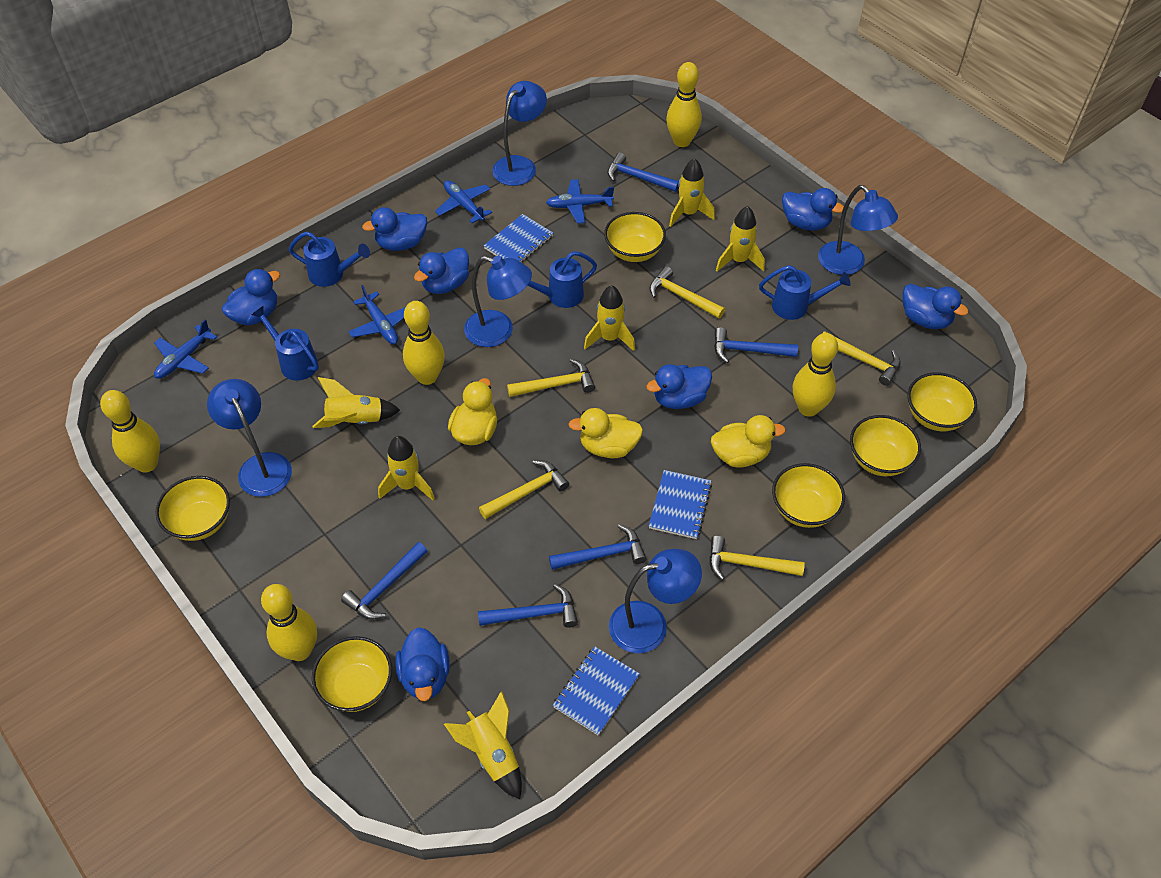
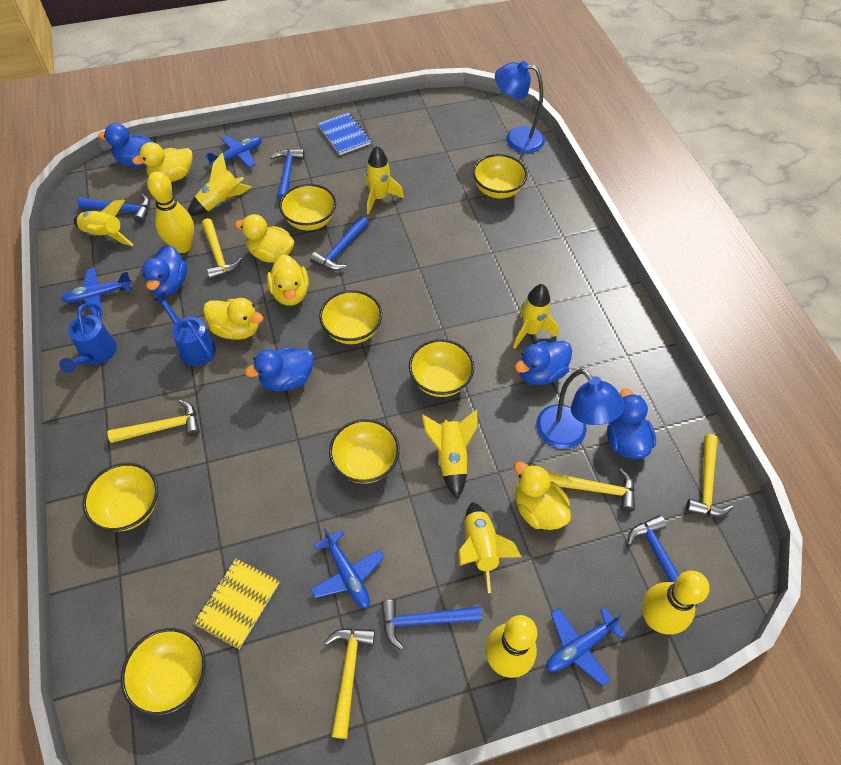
blue duck: [222,269,280,325] [362,207,427,251] [396,627,450,701] [414,247,469,294] [646,364,712,409] [782,188,844,231] [903,284,968,329] = 7 -> [98,123,155,167] [142,245,187,296] [245,347,314,391] [515,341,572,385] [607,389,656,459] = 5
blue lamp: [207,379,292,497] [464,256,532,347] [492,81,547,186] [609,549,702,653] [818,185,898,275] = 5 -> [495,61,545,153] [536,369,625,449] = 2
blue notebook: [483,214,553,262] [553,646,640,736] [649,470,712,539] = 3 -> [318,113,371,155] = 1
blue watering can: [251,306,319,381] [289,231,370,287] [527,251,597,308] [759,265,851,320] = 4 -> [59,303,117,373] [153,292,216,366] = 2
yellow bowl: [155,476,230,541] [312,636,392,712] [604,212,666,262] [772,463,845,528] [850,415,921,476] [908,372,977,431] = 6 -> [83,463,158,531] [121,628,206,716] [279,184,336,230] [319,290,382,344] [329,419,400,484] [409,339,474,397] [473,154,527,199] = 7
yellow bowling pin: [100,390,160,473] [261,584,317,661] [403,301,445,385] [666,62,702,147] [793,333,838,417] = 5 -> [147,172,194,253] [485,615,537,678] [642,571,710,635] = 3
yellow duck: [448,378,497,445] [568,408,643,458] [711,415,786,468] = 3 -> [132,142,192,182] [203,298,263,340] [235,214,295,263] [267,254,309,306] [514,461,571,530] = 5
yellow notebook: none = 0 -> [193,558,280,649] = 1

